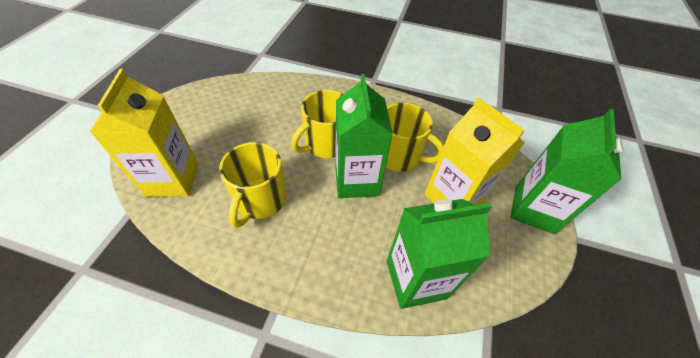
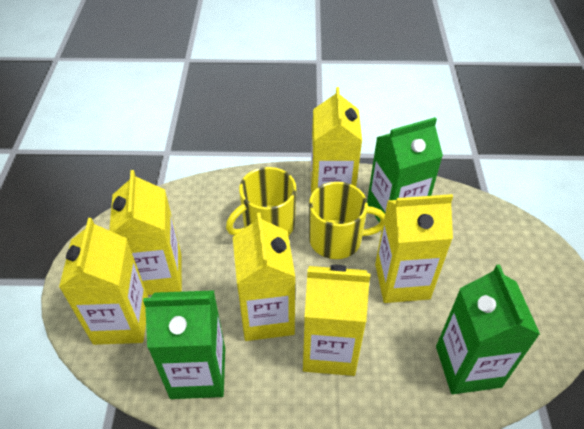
yellow carton: [90,69,198,197] [424,97,525,205] = 2 -> [59,218,148,345] [109,170,182,295] [233,212,295,341] [303,265,370,376] [311,87,362,195] [375,194,453,303] = 6
yellow mug: [219,142,287,228] [291,90,344,158] [386,103,444,172] = 3 -> [226,167,296,236] [309,182,385,259] = 2

